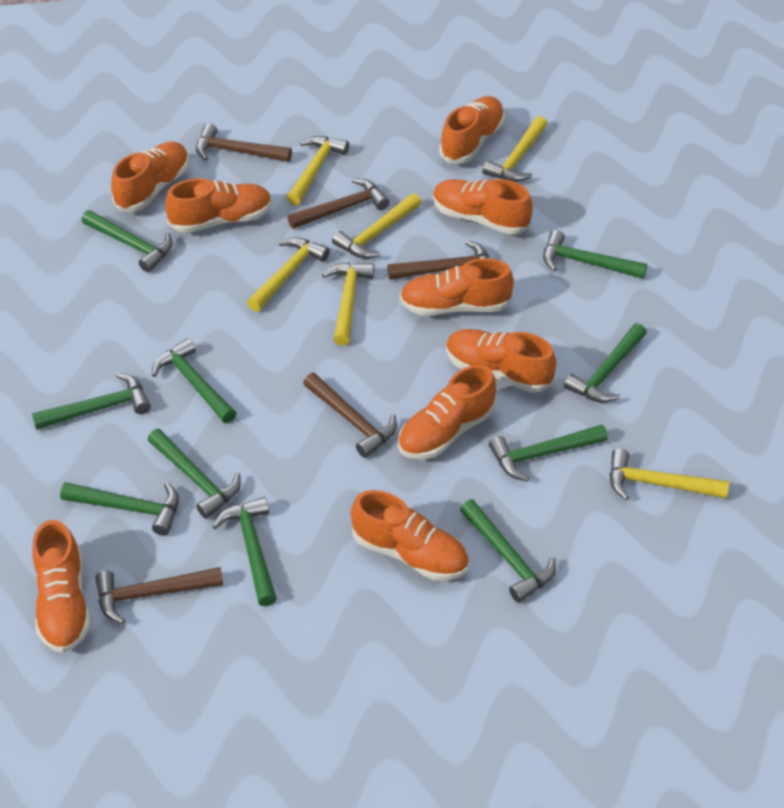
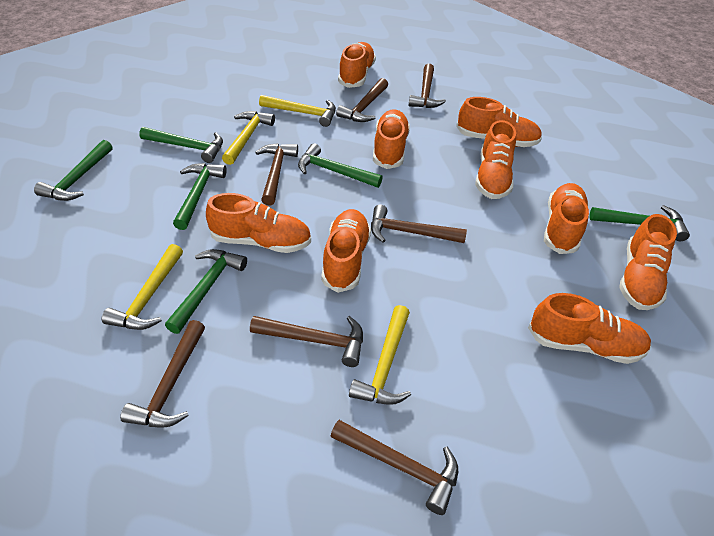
brown hammer: [95,567,223,624] [196,123,292,162] [287,178,390,229] [303,373,397,458] [387,240,489,280] = 5 -> [120,320,205,428] [250,316,363,367] [255,143,298,206] [331,420,458,515] [336,78,388,122] [371,205,467,243] [408,64,446,108] = 7
green hammer: [32,373,151,430] [60,482,179,536] [82,210,173,272] [148,429,241,519] [152,338,236,423] [212,497,277,606] [460,500,556,603] [489,425,608,482] [543,230,647,279] [564,323,647,403] = 10 -> [34,140,113,201] [139,127,223,163] [165,249,247,334] [173,163,227,230] [298,143,383,188] [589,205,690,241] = 6
yellow hammer: [247,237,330,312] [287,136,349,206] [322,263,374,346] [332,193,421,259] [482,116,547,182] [610,448,729,500] = 6 -> [102,244,183,330] [222,111,275,165] [259,95,336,127] [349,305,411,405] = 4

